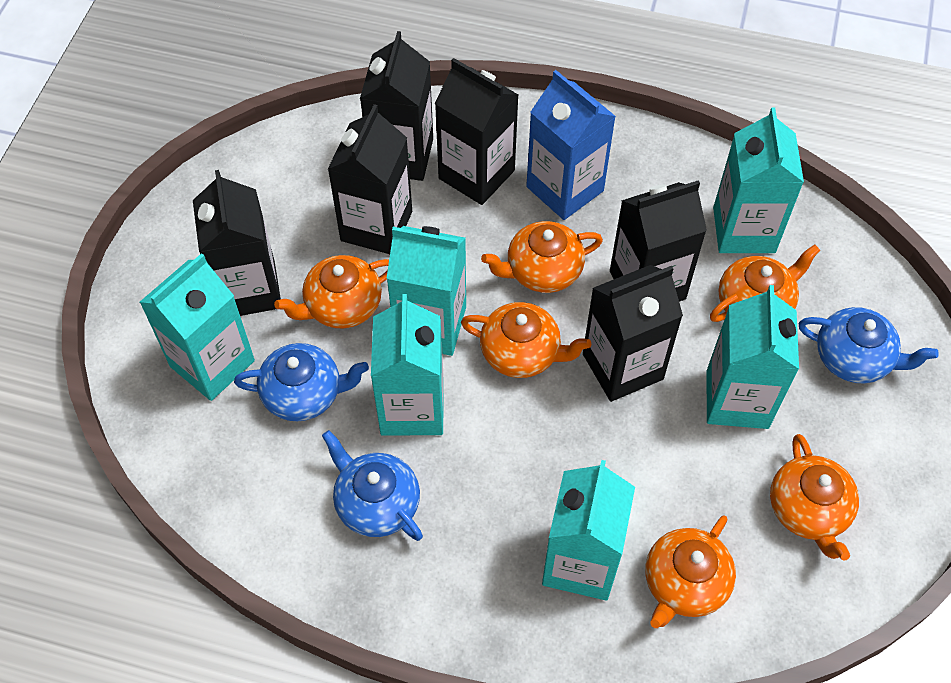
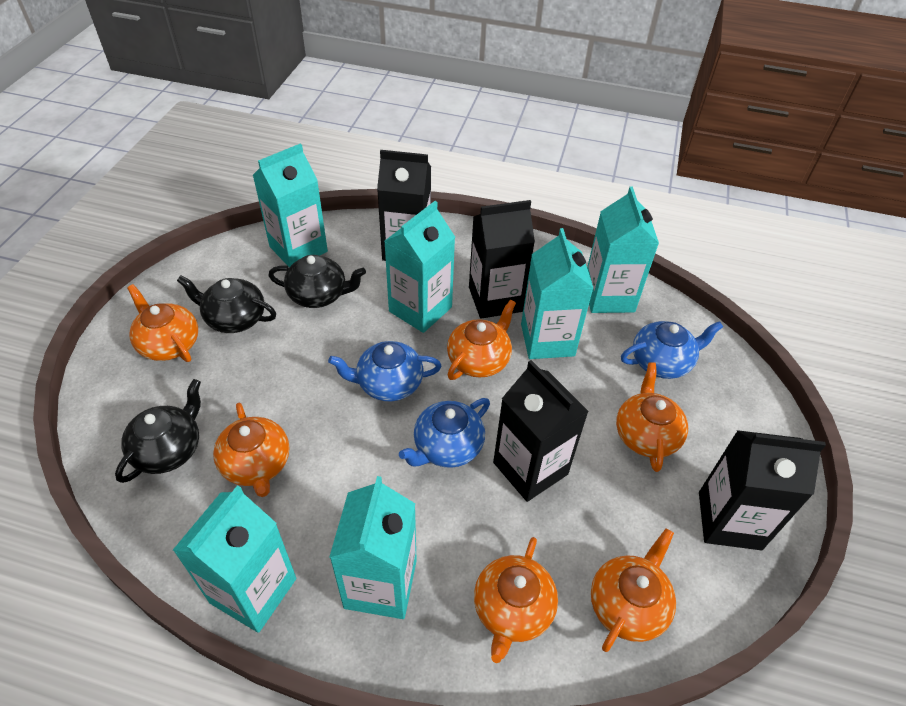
black carton: [193,170,281,316] [328,104,412,254] [360,31,433,181] [435,58,518,205] [583,265,683,402] [610,181,707,302] = 6 -> [377,150,431,261] [469,200,535,319] [493,360,589,502] [699,430,826,550] = 4
black teapot: none = 0 -> [115,379,201,483] [177,275,276,333] [268,255,366,308] = 3
blue carton: [526,70,616,220] = 1 -> none = 0

